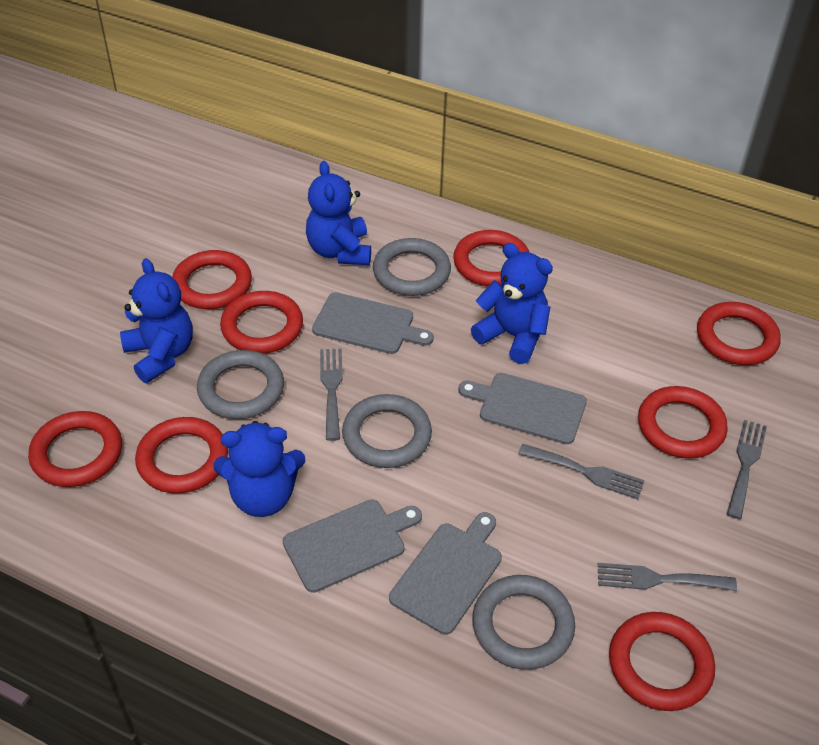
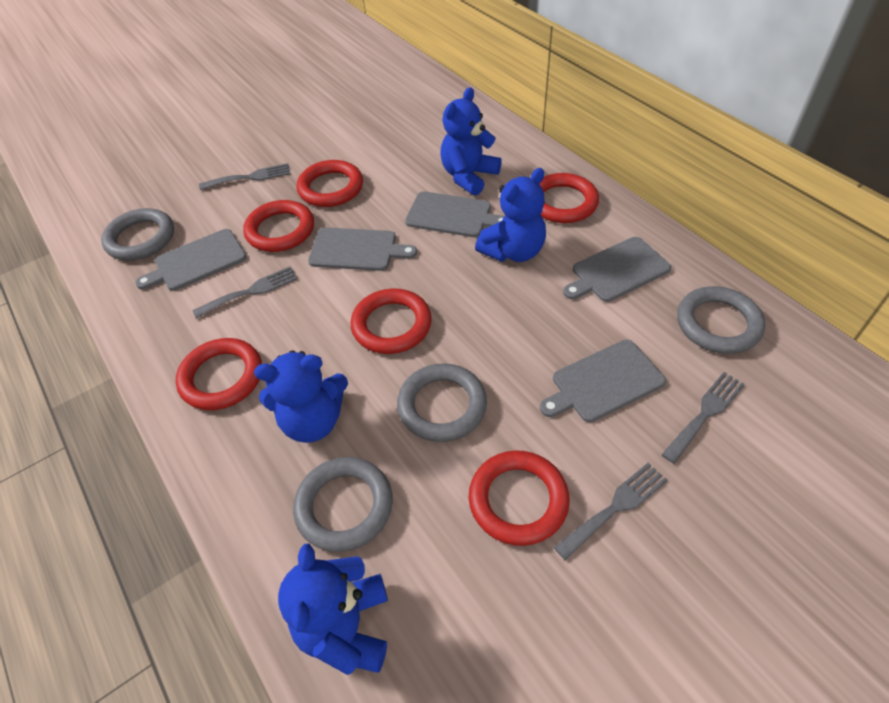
grey cutting board: [283,500,422,593] [312,292,434,354] [389,512,502,635] [458,373,587,444] = 4 -> [135,229,247,291] [308,227,417,271] [405,191,504,237] [540,339,666,422] [563,237,672,302] = 5
red ring: [28,411,122,487] [135,417,228,494] [172,250,252,309] [220,291,303,354] [453,230,529,286] [609,612,715,711] [638,386,728,459] [697,302,781,365] = 8 -> [176,338,262,410] [243,200,314,252] [297,160,363,207] [351,289,432,354] [468,450,570,546] [540,173,599,223] = 6

